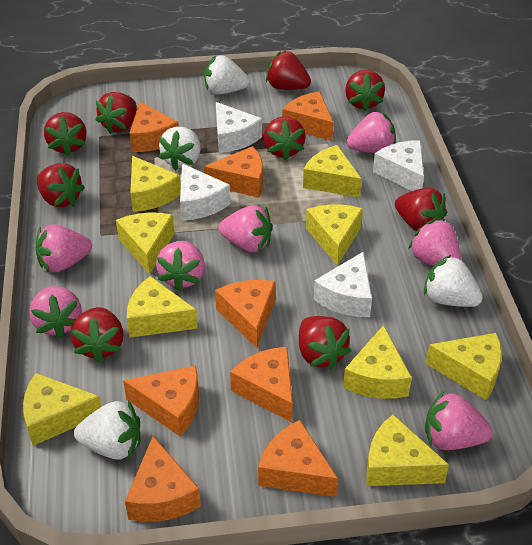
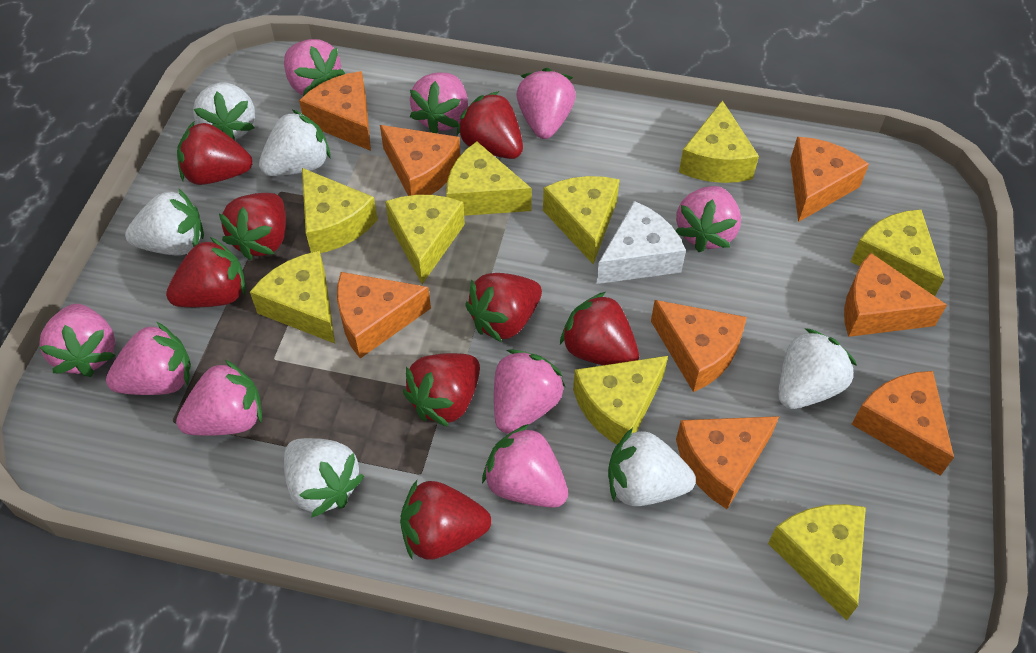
pink strawberry: [29,286,82,339] [35,224,92,272] [156,241,205,291] [219,205,273,252] [347,111,396,153] [408,219,461,266] [425,391,493,450] = 7 -> [39,304,116,377] [106,321,191,395] [176,360,262,436] [284,39,345,96] [410,73,468,133] [482,424,568,508] [494,349,565,434] [517,68,576,139] [676,186,741,252] = 9
red strawberry: [37,163,85,207] [44,112,86,156] [70,307,124,362] [96,92,137,134] [263,116,306,160] [266,51,311,90] [299,316,351,369] [345,70,385,112] [395,188,447,231] = 9 -> [166,237,246,307] [177,121,252,185] [219,193,286,260] [400,480,491,560] [403,353,480,427] [457,91,523,159] [465,273,542,343] [560,292,639,365] = 8
white cheese: [180,164,230,221] [216,102,262,153] [314,252,372,317] [373,140,424,191] = 4 -> [597,201,686,284] = 1
white strawberry: [74,400,140,460] [159,127,201,171] [204,55,250,95] [424,255,483,307] = 4 -> [125,188,204,256] [193,82,255,140] [259,110,331,176] [284,438,364,518] [608,428,696,506] [778,328,857,409] = 6

